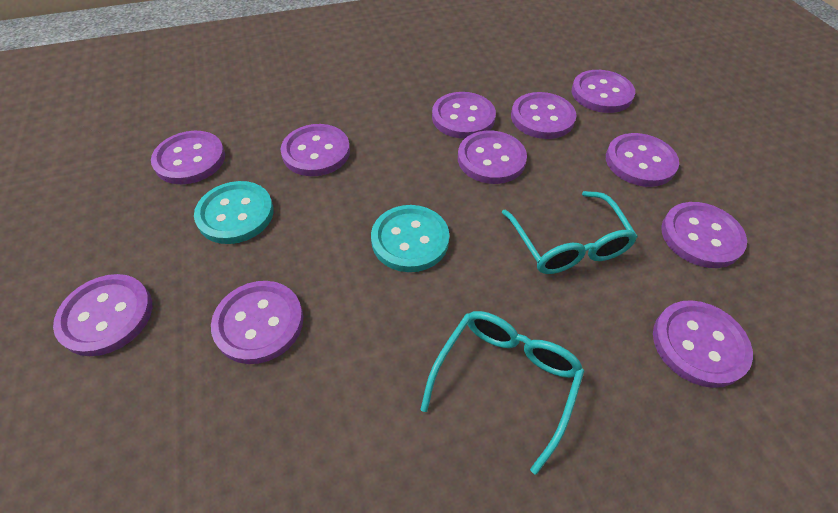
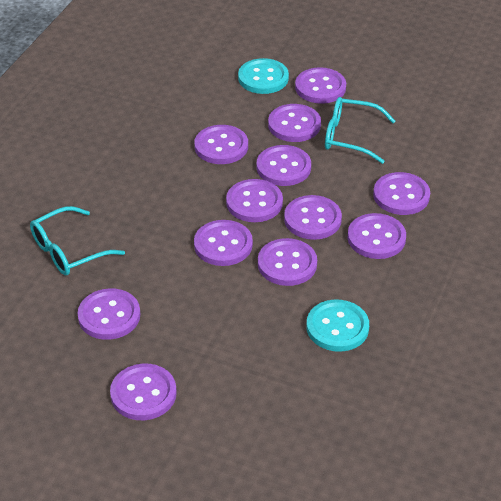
purple button: [53,274,152,356] [151,131,225,184] [211,281,303,364] [281,124,350,176] [432,92,496,139] [458,131,527,184] [511,92,576,139] [572,70,635,113] [606,133,679,187] [653,300,753,388] [661,202,747,268] = 11 -> [77,288,140,340] [110,364,177,420] [194,125,248,164] [194,220,253,266] [226,179,283,222] [257,145,311,186] [258,238,317,286] [268,104,321,142] [284,195,342,240] [295,67,346,104] [347,213,406,259] [373,172,430,215] = 12

